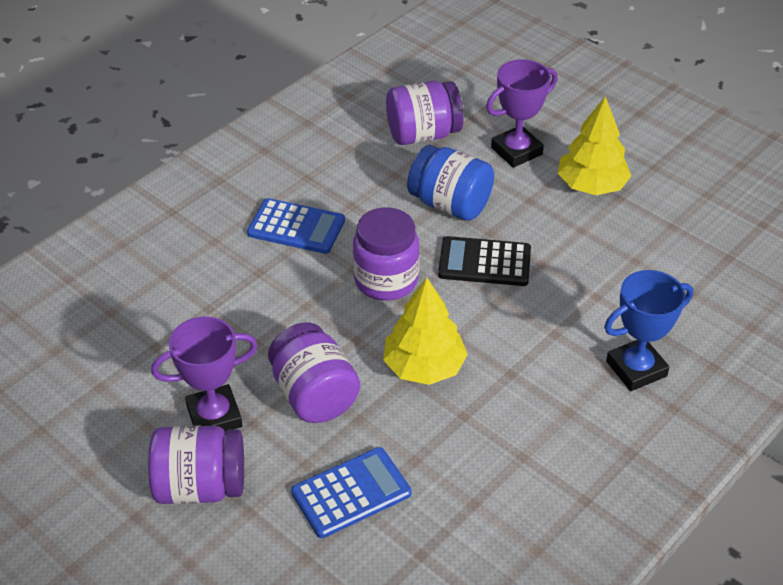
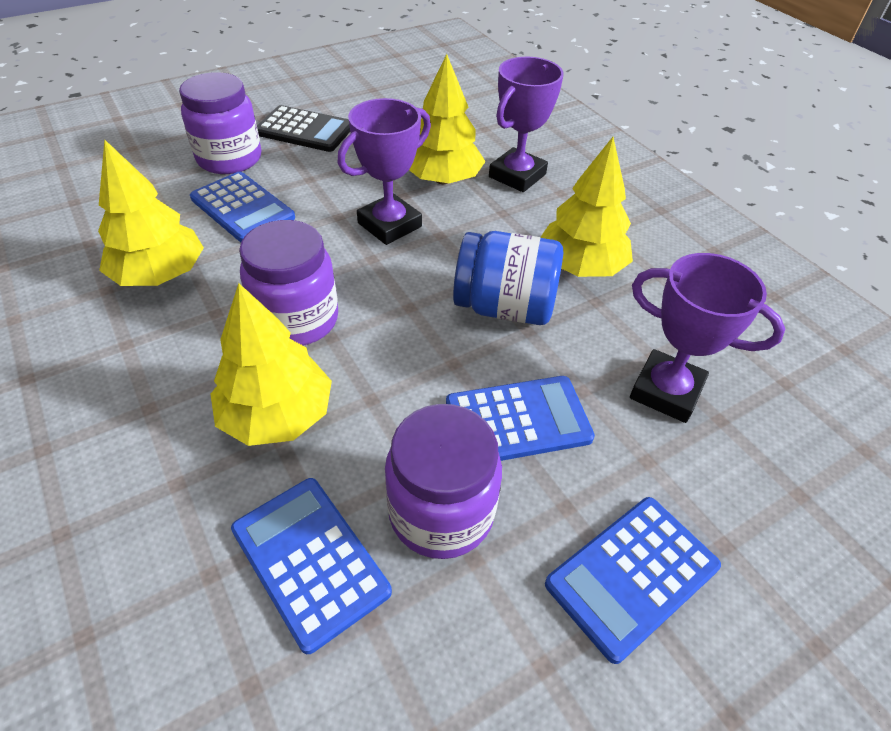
blue calculator: [247,198,345,254] [291,447,411,538] = 2 -> [190,172,295,242] [231,478,392,654] [446,376,595,461] [545,497,721,664] = 4
blue trophy: [604,270,693,391] = 1 -> none = 0
purple jar: [148,426,244,504] [268,322,360,423] [353,207,419,301] [386,81,464,145] = 4 -> [179,72,261,174] [239,220,338,345] [385,404,502,559] = 3
purple trophy: [151,316,258,431] [486,59,558,168] = 2 -> [338,98,431,245] [489,57,564,192] [630,253,785,423] = 3
yellow tree: [383,278,468,385] [557,96,631,195] = 2 -> [98,139,204,286] [210,283,332,446] [409,54,486,184] [541,137,633,277] = 4

